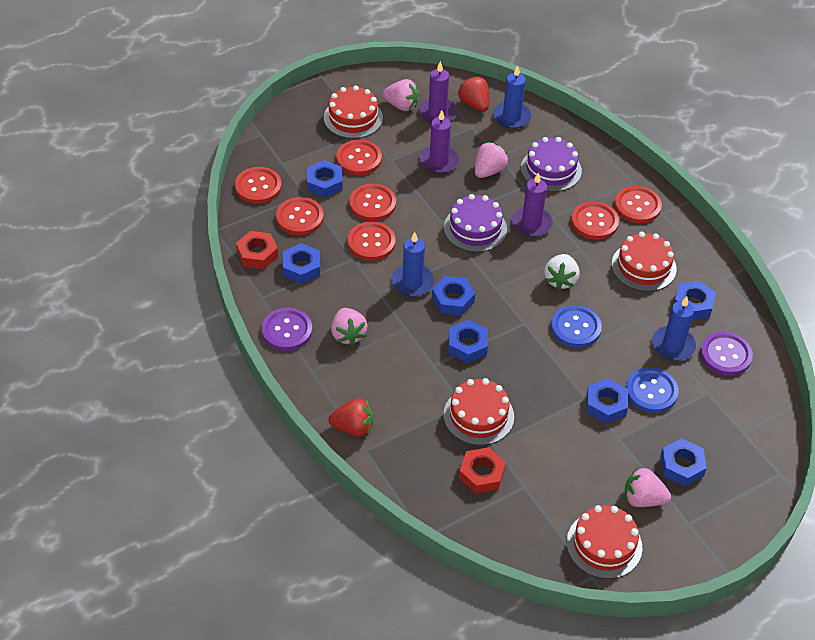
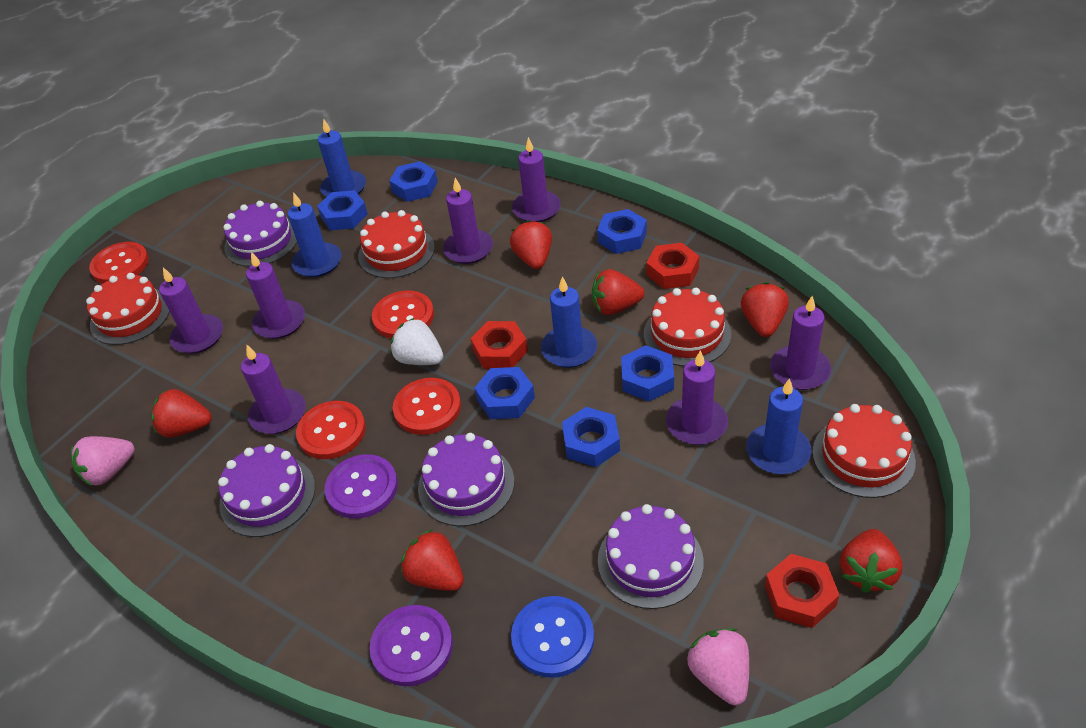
blue button: [551,305,602,348] [626,367,679,413] = 2 -> [511,596,594,678] = 1
blue candle: [392,232,434,297] [493,65,532,129] [652,296,696,361] = 3 -> [288,192,341,277] [318,118,366,197] [541,276,597,368] [746,378,812,474] = 4
blue nut: [283,243,320,284] [307,160,342,198] [432,276,475,316] [449,320,488,363] [586,378,628,424] [660,438,707,486] [674,280,716,320] = 7 -> [317,190,368,230] [389,161,438,202] [474,367,535,419] [562,407,620,467] [597,209,647,254] [621,345,674,402] = 6
pink strawberry: [331,308,368,346] [383,79,419,111] [475,142,508,178] [625,467,671,507] = 4 -> [71,436,135,486] [686,628,749,705] = 2
purple cake: [444,194,507,252] [521,137,582,192] = 2 -> [218,444,315,537] [223,201,297,267] [418,433,514,526] [598,504,704,609] = 4
purple candle: [419,61,457,123] [420,110,459,174] [512,172,553,237] = 3 -> [159,267,223,354] [241,345,306,434] [246,252,305,339] [443,178,493,264] [512,137,561,222] [666,351,728,445] [770,296,831,390] = 7
red button: [235,167,282,204] [276,197,324,235] [336,139,382,175] [348,221,396,261] [349,184,396,221] [571,201,619,240] [614,186,662,223] = 7 -> [89,242,149,284] [296,401,366,459] [372,291,434,339] [393,378,461,435] = 4
red nut: [236,231,278,269] [459,447,506,494] = 2 -> [470,321,528,369] [646,243,699,289] [765,554,839,628] = 3
red strawberry: [328,398,373,437] [458,77,489,111] = 2 -> [151,389,212,438] [401,529,464,591] [510,220,552,269] [592,269,645,315] [741,282,789,337] [840,529,903,593] = 6

